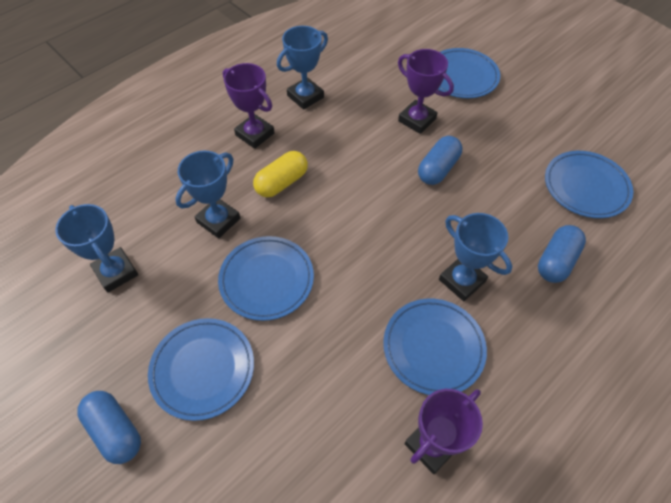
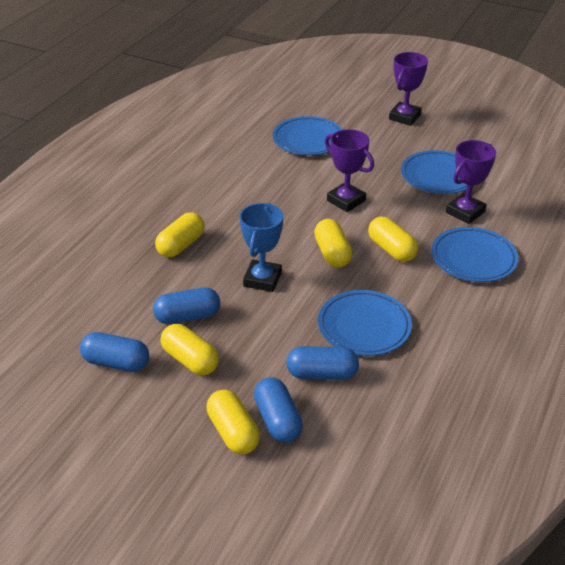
blue capsule: [77,391,141,464] [418,136,462,185] [538,225,586,283] = 3 -> [80,332,149,372] [153,287,220,324] [254,377,303,443] [286,346,359,380] = 4
blue plate: [148,318,254,421] [218,236,314,321] [383,299,487,395] [438,48,500,98] [545,151,633,218] = 5 -> [273,116,343,155] [318,290,412,356] [401,150,467,194] [431,227,518,282] = 4
blue trophy: [55,204,138,292] [175,151,240,238] [277,26,328,110] [439,213,512,301] = 4 -> [240,203,283,292] = 1
yellow capsule: [253,151,308,197] = 1 -> [155,212,205,257] [161,324,219,375] [206,390,260,454] [314,219,353,268] [368,217,418,262] = 5

